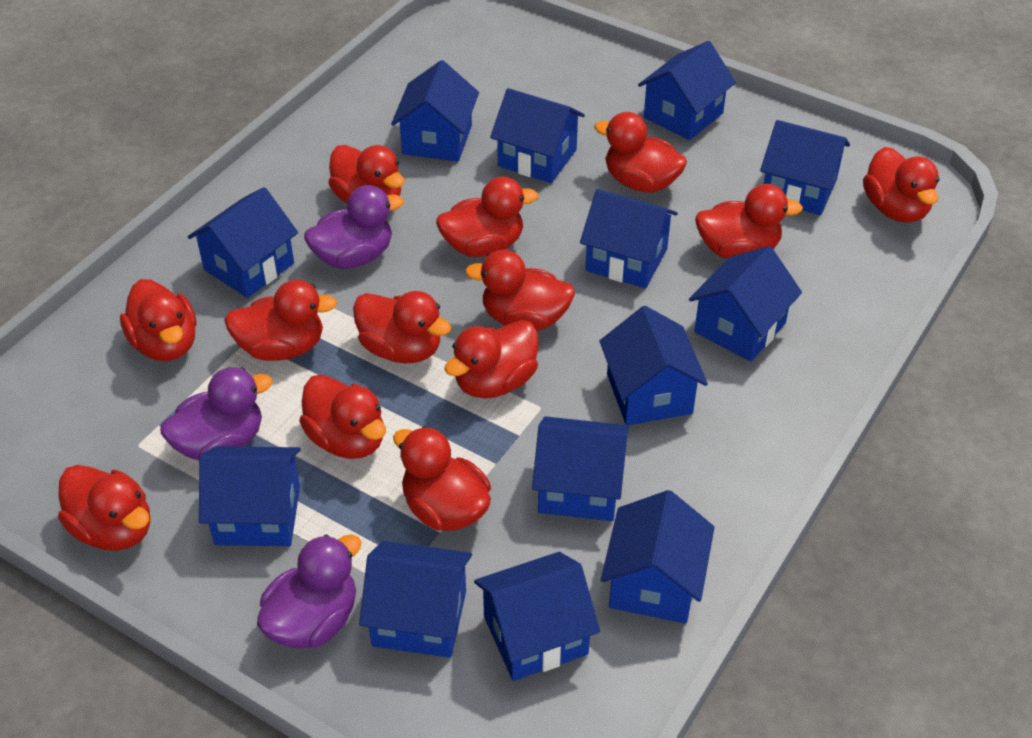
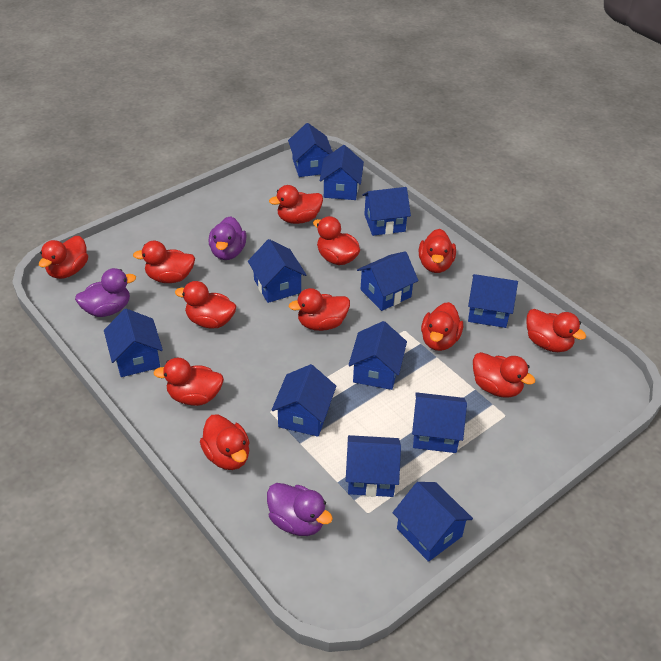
blue house: [188,187,298,298] [199,446,301,546] [359,541,472,658] [391,60,479,162] [474,552,600,681] [490,88,585,183] [532,416,629,521] [580,189,678,288] [599,306,708,425] [601,490,715,624] [638,41,736,140] [689,246,802,362] [760,120,850,215] = 13 -> [104,308,163,377] [248,239,306,303] [272,364,336,437] [288,123,333,177] [320,145,364,200] [346,435,401,497] [348,321,407,390] [357,251,419,311] [362,187,411,236] [393,482,473,562] [412,392,467,453] [468,274,518,328] = 12
red duck: [58,465,150,551] [120,279,196,361] [224,280,337,361] [299,375,386,459] [329,145,405,203] [353,291,452,364] [393,427,491,531] [436,177,538,257] [444,320,539,398] [465,250,575,331] [594,112,687,193] [695,184,803,259] [863,147,940,223] = 13 -> [39,236,88,279] [133,240,195,283] [153,358,224,406] [175,281,236,329] [200,415,250,470] [269,185,323,224] [289,288,350,331] [313,216,360,265] [419,229,456,273] [421,302,463,351] [473,352,535,398] [527,309,586,352] = 12

